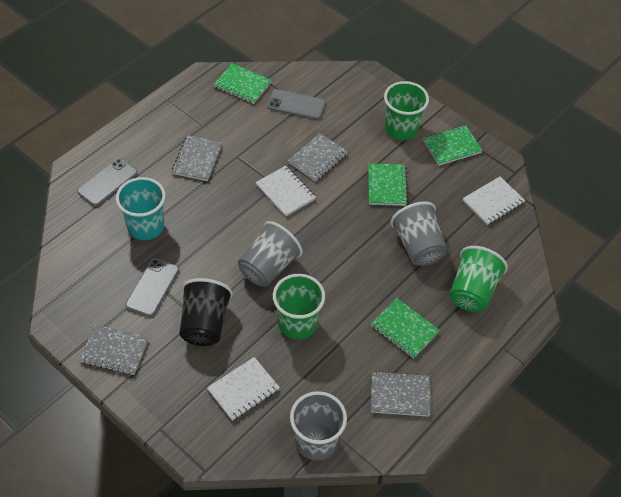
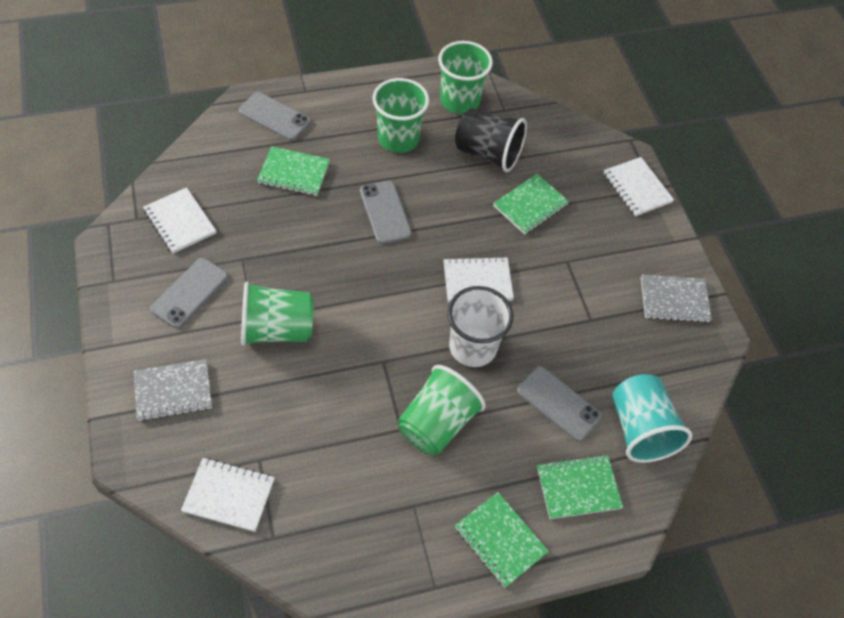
green cup: [273,274,325,339] [384,81,429,140] [449,246,508,312] = 3 -> [241,282,314,346] [373,78,429,153] [397,365,486,455] [438,41,493,114] = 4
grey cup: [238,221,303,287] [290,391,347,461] [390,201,447,266] = 3 -> none = 0
grey notebook: [79,324,149,375] [172,135,222,181] [288,133,348,182] [371,371,430,417] = 4 -> [134,359,212,421] [641,275,712,323] = 2
grey phone: [77,158,137,207] [125,258,179,317] [267,89,326,120] = 3 -> [150,258,228,329] [239,92,311,141] [360,180,412,244] [517,366,602,441] = 4
white cup: none = 0 -> [447,286,513,367] = 1
white notebook: [207,357,280,421] [255,165,316,217] [463,177,525,225] = 3 -> [143,187,216,254] [181,458,275,532] [444,257,514,303] [604,157,674,216] = 4

